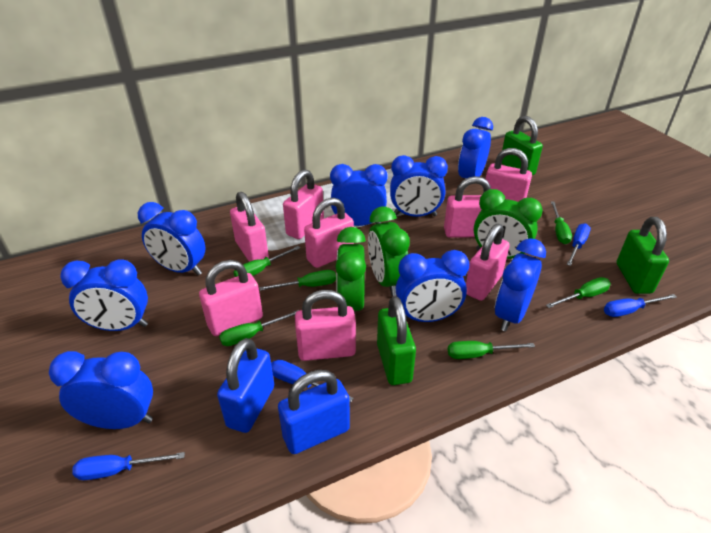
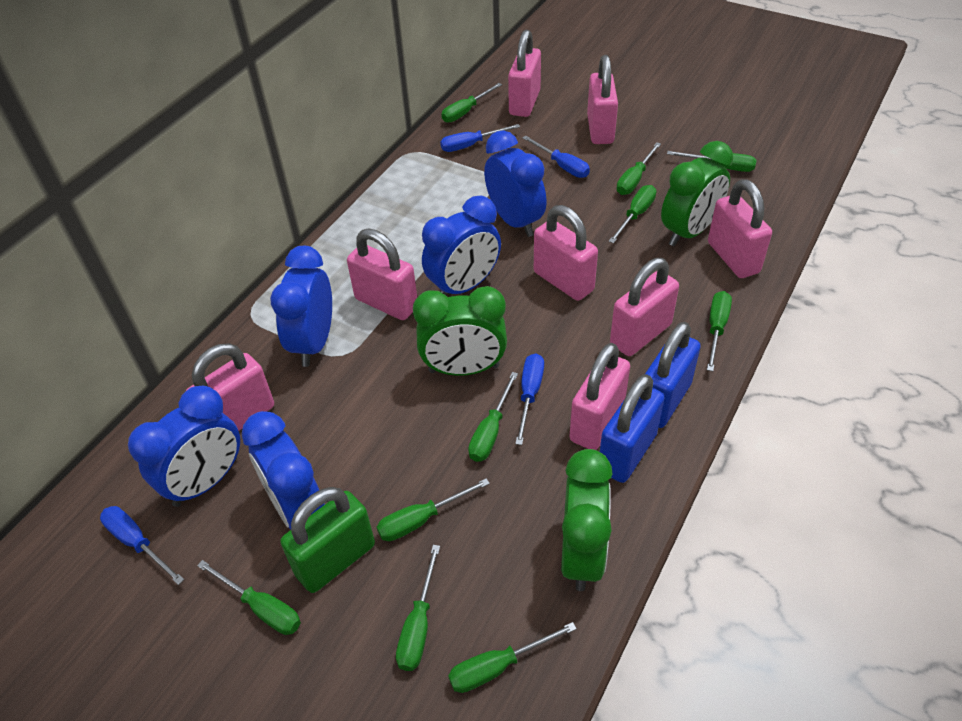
blue clock: [49,351,153,429] [60,259,148,331] [138,202,205,275] [330,164,388,226] [390,155,448,217] [396,250,469,322] [458,117,493,187] [494,238,546,331] = 8 -> [128,386,240,507] [242,411,325,529] [270,246,332,367] [422,196,501,295] [484,130,547,237] = 5
green padlock: [377,296,416,385] [502,116,543,175] [616,217,669,294] = 3 -> [280,487,375,593] = 1
green screwdriver: [219,310,299,346] [234,246,300,277] [259,270,336,291] [448,341,535,359] [546,277,611,308] [551,202,572,244] = 6 -> [197,560,301,635] [377,478,490,541] [396,545,440,671] [441,83,502,123] [448,622,577,693] [468,372,518,462] [609,185,656,243] [617,142,661,195] [667,151,757,172] [707,291,732,371] = 10

